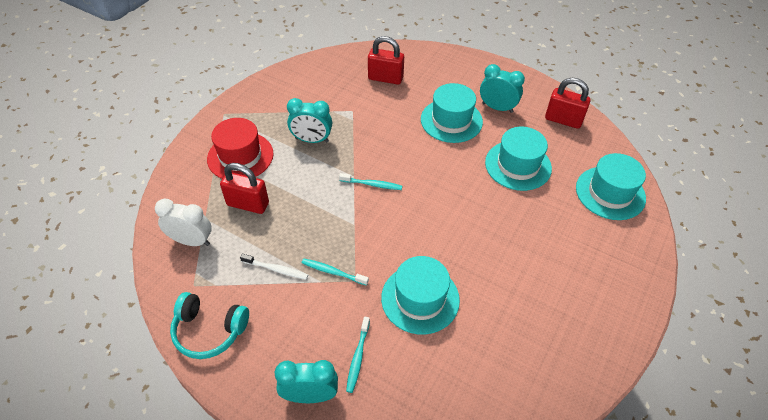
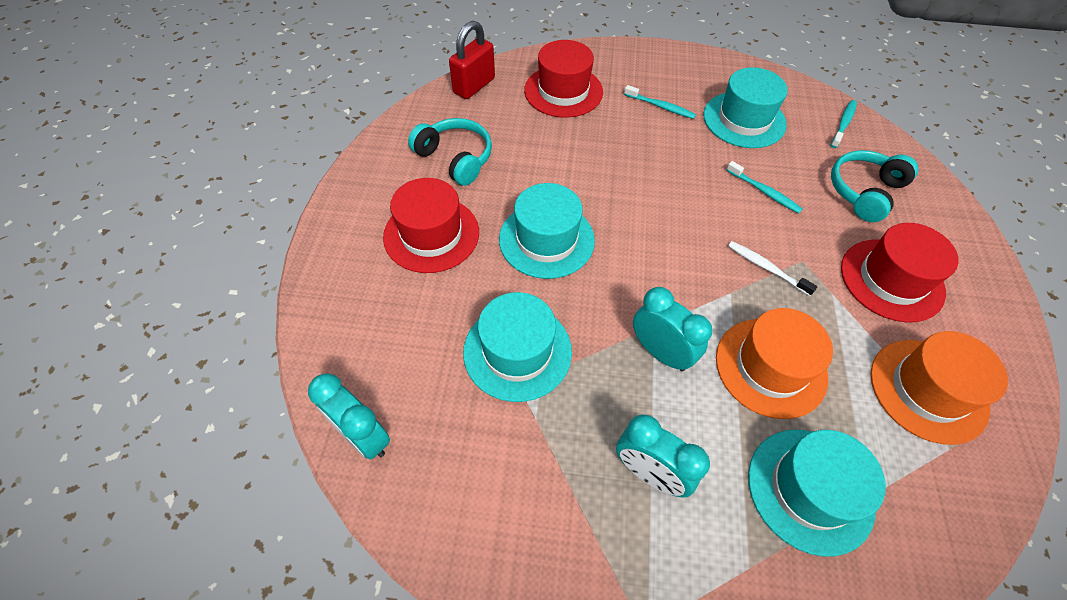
orange hat: none = 0 -> [716,308,833,419] [871,331,1008,445] = 2
red hat: [207,118,274,179] = 1 -> [383,178,479,273] [524,40,603,118] [841,223,959,322] = 3
red padlock: [220,163,269,214] [368,36,404,85] [545,78,591,129] = 3 -> [449,21,495,99] = 1
turquoise headphones: [170,292,249,359] = 1 -> [408,118,492,186] [831,150,919,222] = 2
white clock: [155,199,212,246] = 1 -> none = 0

